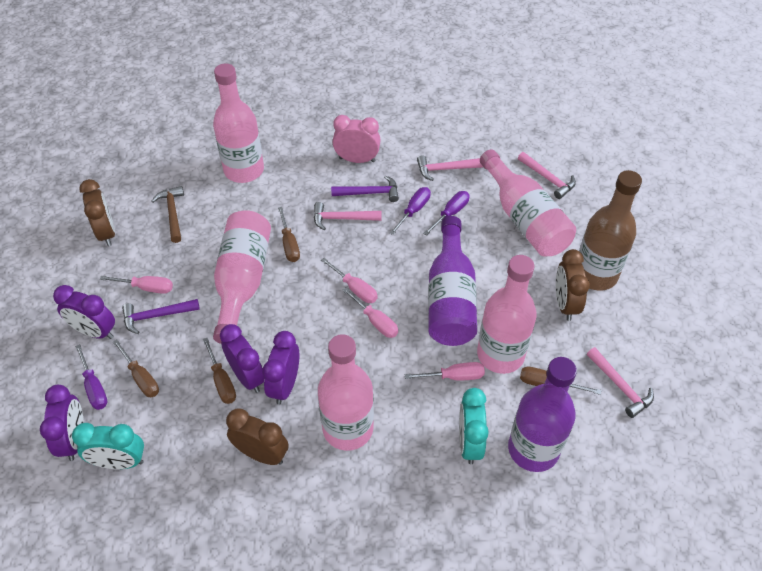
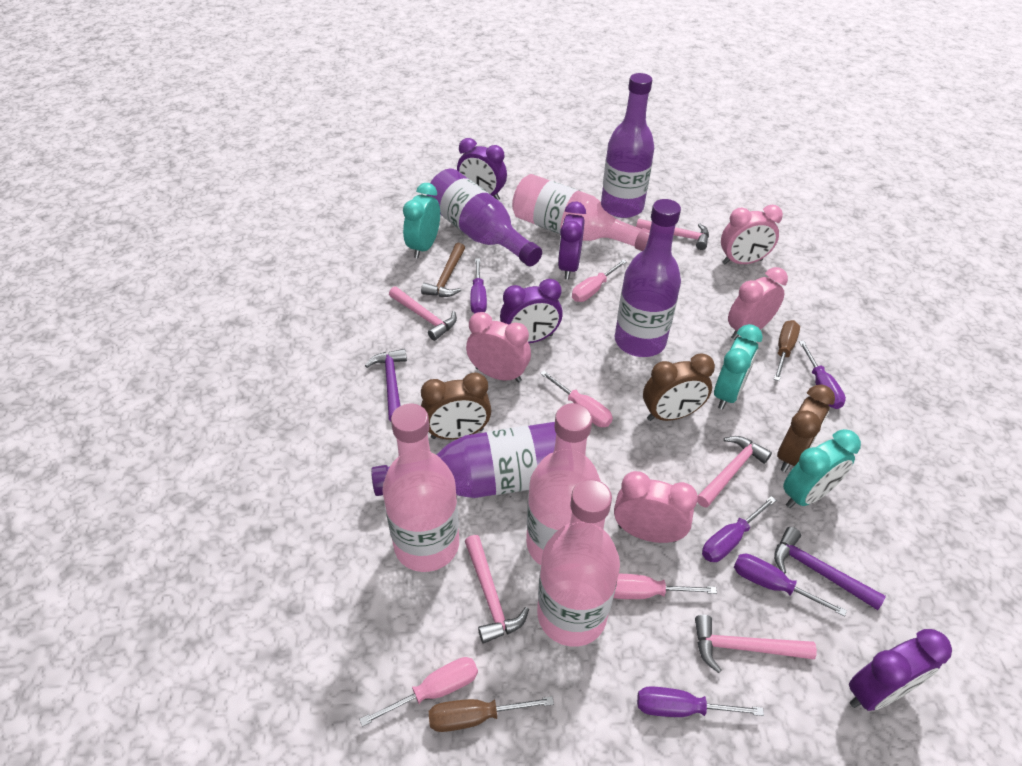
brown bottle: [579,170,642,291] = 1 -> none = 0
brown screwdriver: [113,340,159,397] [203,338,236,404] [278,207,300,262] [520,367,601,395] = 4 -> [429,696,554,732] [774,320,800,381] = 2
pink bottle: [213,63,264,183] [213,210,271,344] [318,334,374,451] [477,255,537,374] [480,149,576,256] = 5 -> [382,404,459,572] [512,174,650,251] [526,403,601,565] [537,479,620,647] = 4
pink clock: [333,115,381,163] = 1 -> [466,312,531,383] [614,471,698,543] [721,205,783,264] [728,267,788,340] = 4
pink hammer: [314,202,382,230] [417,155,483,181] [518,152,576,199] [587,347,654,418] = 4 -> [389,287,457,341] [465,535,529,643] [636,219,709,250] [695,615,817,673] [697,436,772,508] = 5
purple bottle: [428,216,477,346] [508,357,577,472] = 2 -> [371,422,556,498] [427,169,542,266] [601,73,654,218] [615,199,681,357] = 4
purple screwdriver: [75,344,108,410] [390,187,431,235] [423,191,469,236] = 3 -> [470,259,487,313] [637,686,764,717] [702,496,776,562] [734,554,847,617] [799,341,846,409] = 5
turquoise clock: [72,423,144,469] [459,388,489,464] = 2 -> [403,183,440,258] [714,324,763,409] [783,429,861,508] = 3

